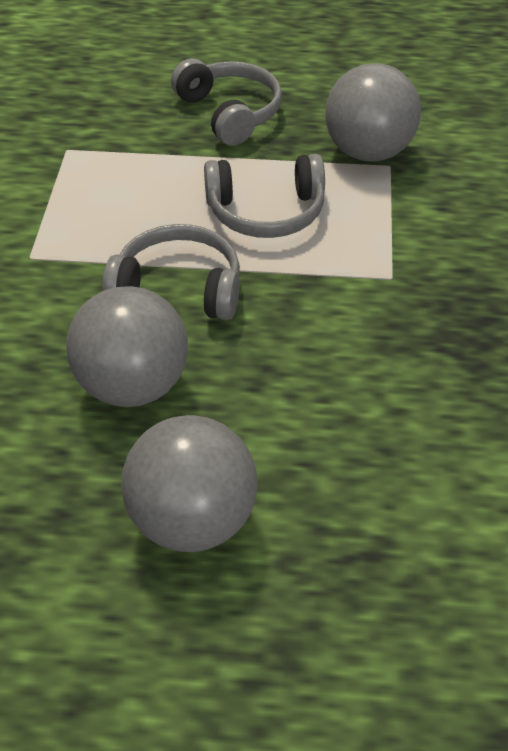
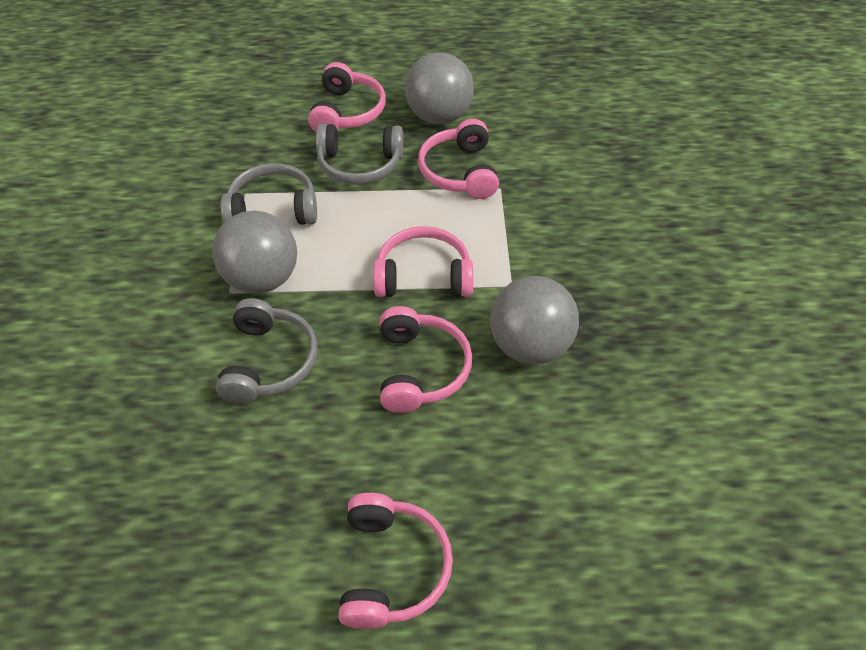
pink headphones: none = 0 -> [308,62,386,132] [338,493,453,629] [373,226,473,297] [380,306,472,413] [418,119,499,199] = 5

